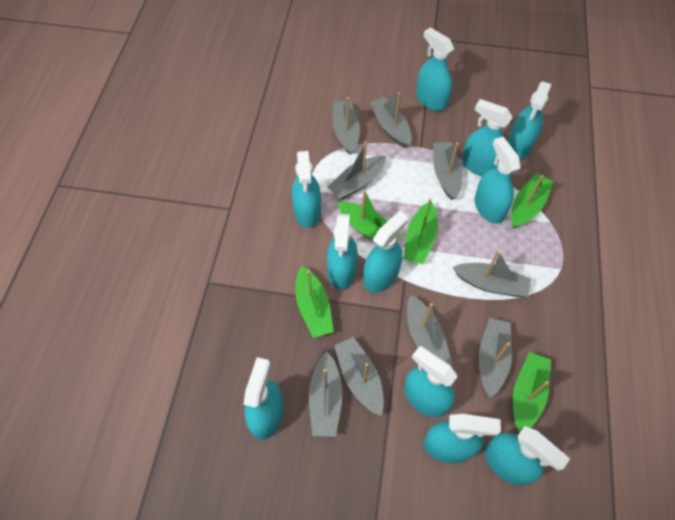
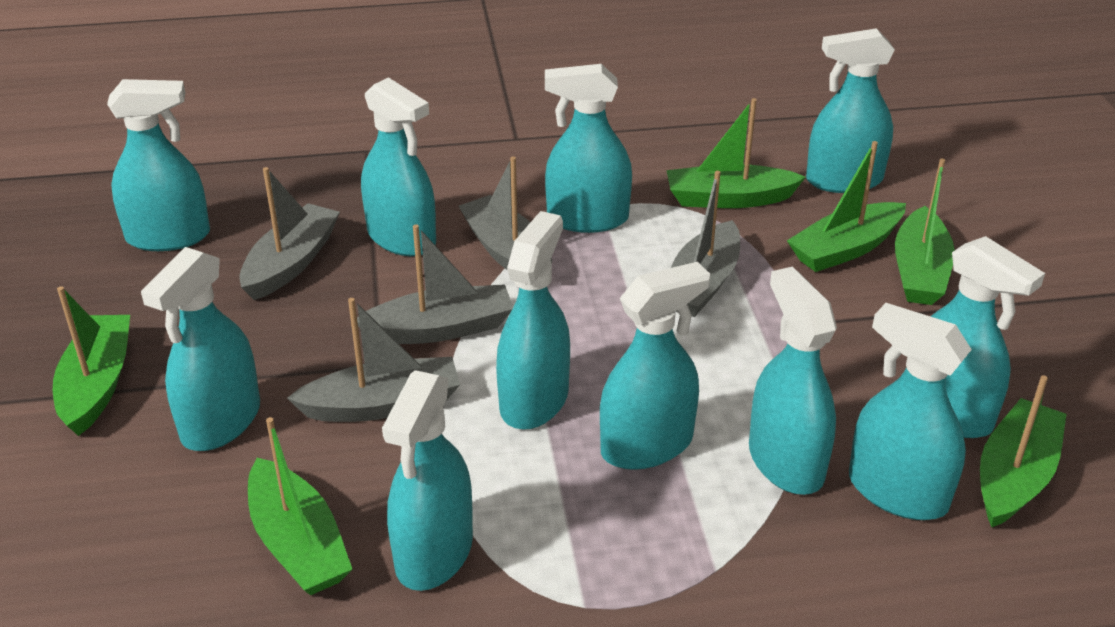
green boat: [296,266,334,338] [338,190,402,241] [404,198,438,264] [511,173,554,228] [513,352,551,433] = 5 -> [53,286,130,436] [248,417,352,595] [666,98,806,208] [787,141,906,272] [895,158,955,305] [980,375,1067,527] = 6
grey boat: [309,352,343,437] [328,141,386,200] [333,97,360,155] [334,337,384,416] [369,92,412,148] [407,295,452,365] [433,142,463,200] [453,250,531,297] [479,318,512,398] = 9 -> [239,167,340,300] [287,298,460,422] [357,224,513,344] [458,156,552,270] [671,171,740,317] = 5

